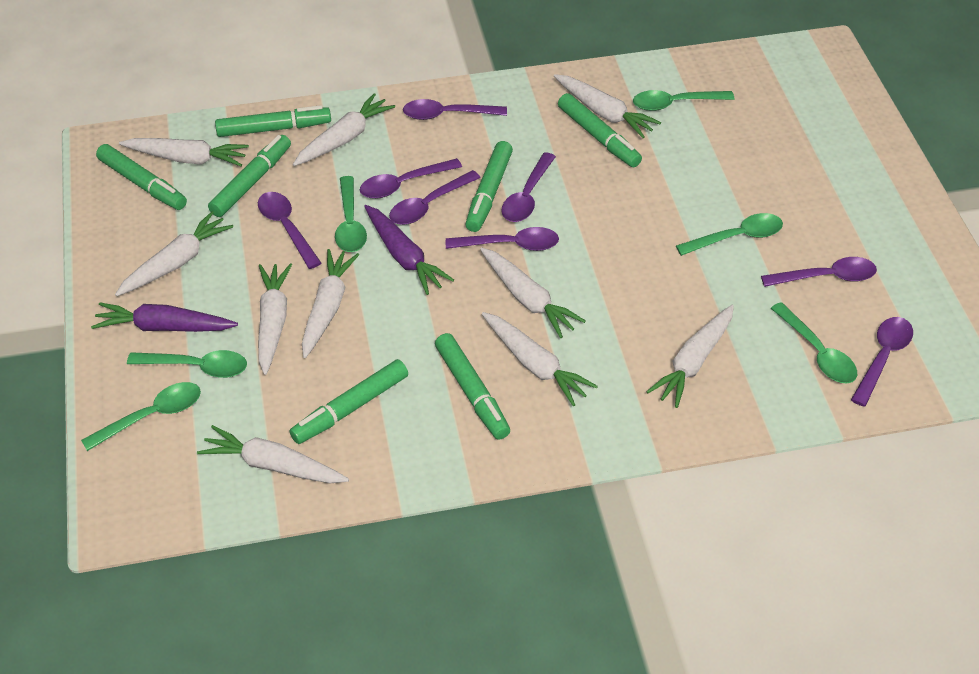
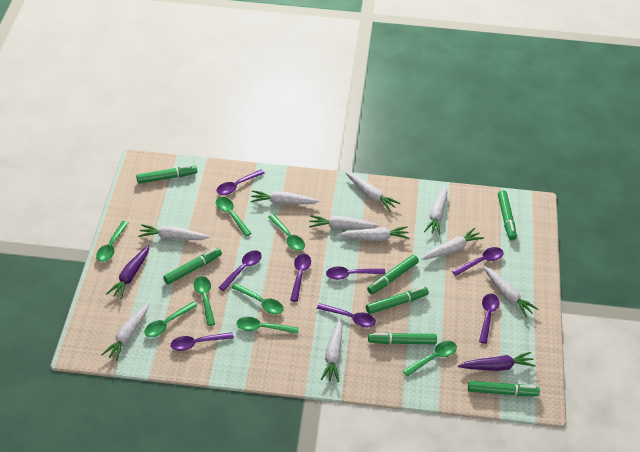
green spoon: [81,382,201,451] [127,350,247,378] [335,176,367,252] [633,90,734,111] [676,213,783,256] [771,302,857,383] = 6 -> [96,221,129,262] [144,302,197,337] [194,276,215,326] [216,197,251,236] [232,283,283,314] [237,317,299,334] [268,214,305,251] [403,341,457,377] = 8

